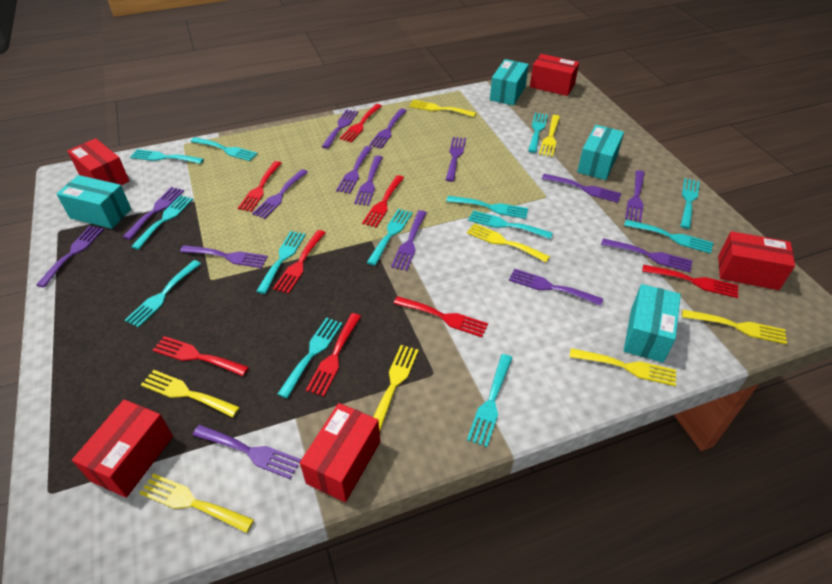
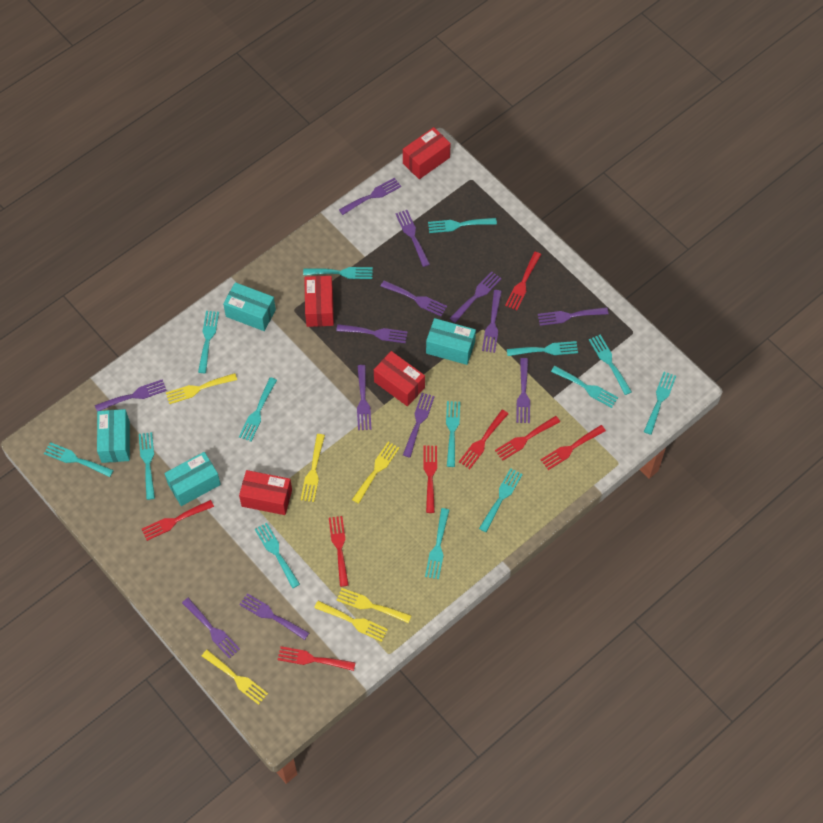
purple fork: [36,226,104,288] [123,187,184,240] [180,245,268,268] [193,425,301,479] [252,169,308,219] [322,109,358,149] [336,146,372,194] [354,156,383,206] [369,109,407,149] [391,210,427,271] [446,137,466,182] [509,269,603,306] [542,174,622,203] [601,238,693,272] [625,170,645,222] = 15 -> [95,379,167,411] [182,598,240,659] [239,593,309,640] [336,324,408,343] [339,178,401,215] [357,365,371,430] [381,280,447,316] [395,210,430,267] [403,393,435,458] [449,271,502,323] [482,290,502,353] [516,358,530,423] [538,307,609,326] = 13
red box: [67,138,129,185] [72,399,173,498] [300,403,380,502] [530,54,579,96] [718,231,795,290] = 5 -> [239,470,292,515] [304,276,334,327] [374,351,425,406] [403,127,451,179] = 4
turquoise fork: [125,260,201,328] [130,149,204,164] [131,195,193,250] [190,137,258,161] [256,231,306,294] [278,317,343,398] [367,209,412,266] [446,196,528,219] [467,354,513,447] [468,210,553,239] [528,113,548,153] [624,220,713,254] [680,178,700,229] = 13 -> [44,442,114,477] [139,432,155,500] [198,311,219,373] [239,377,277,442] [255,523,300,588] [303,267,373,279] [425,508,449,579] [428,218,497,233] [446,401,460,467] [479,468,523,532] [507,341,578,356] [551,366,618,408] [589,335,632,395] [644,372,676,435] = 14
yellow fork: [139,473,254,533] [141,370,240,417] [373,345,419,432] [409,100,476,117] [467,223,550,262] [539,115,560,157] [570,348,676,386] [682,310,787,344] = 8 -> [166,373,237,404] [202,650,268,705] [301,434,325,502] [314,601,388,642] [336,588,412,623] [352,442,399,504] = 6

